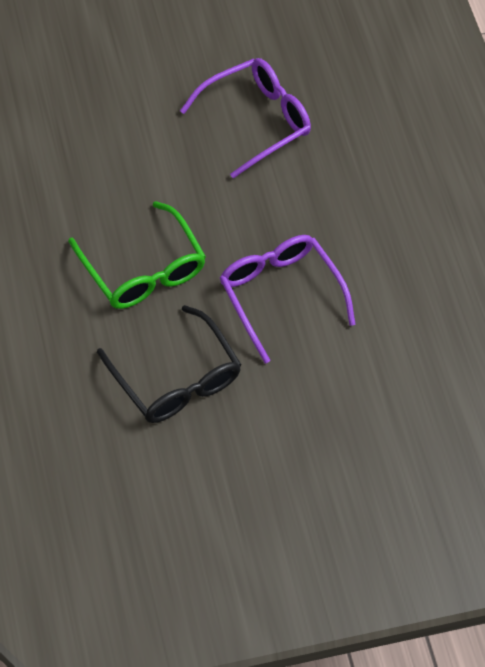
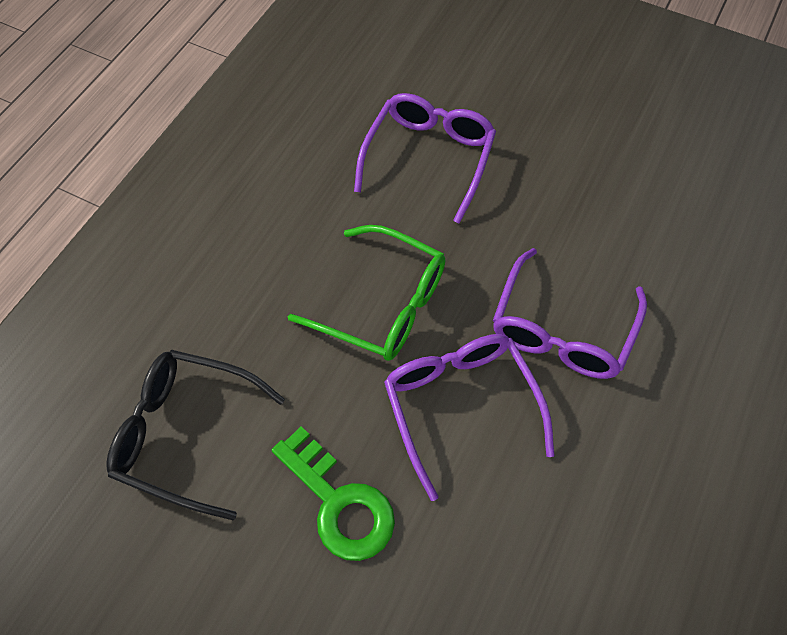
green key: none = 0 -> [272,426,395,561] = 1
purple glasses: [180,58,311,179] [220,235,356,364] = 2 -> [354,93,496,224] [384,334,554,501] [493,248,647,379] = 3

